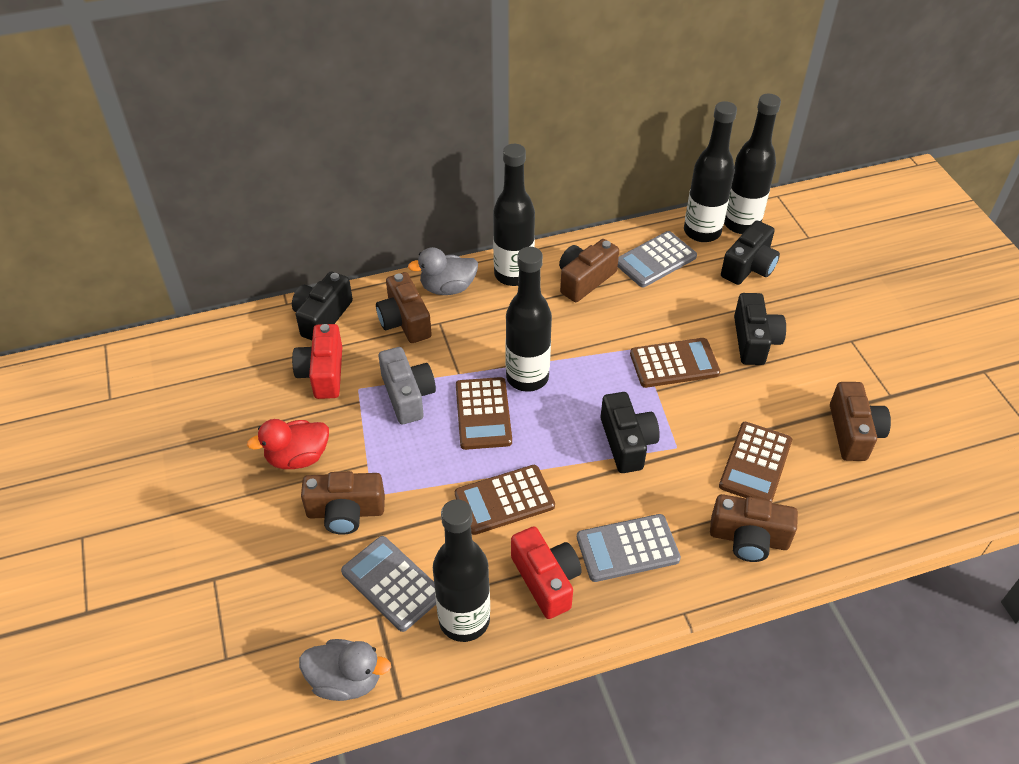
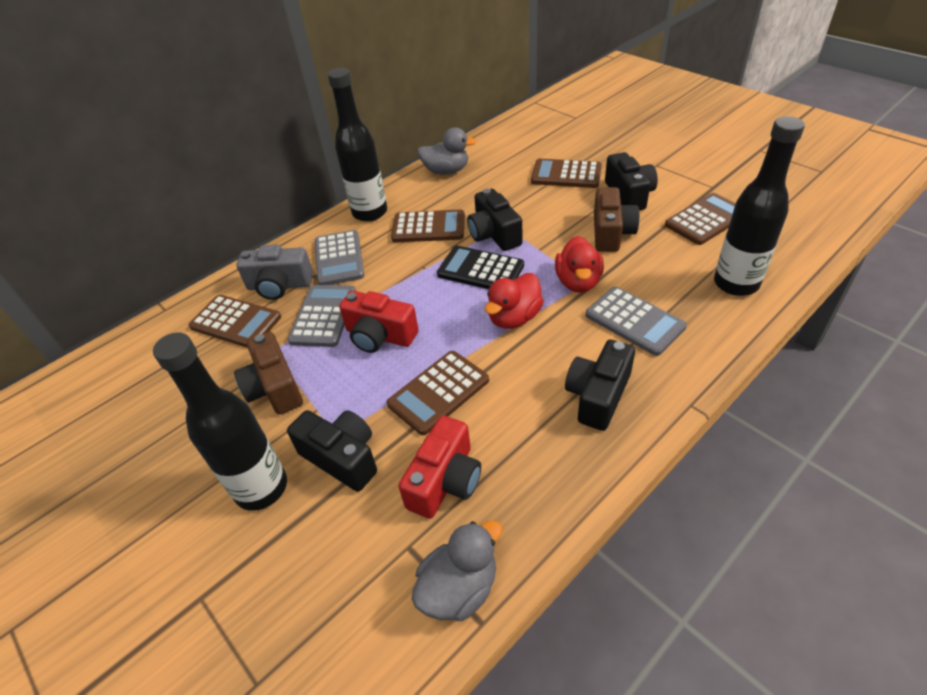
black bottle: [433,499,490,642] [493,144,535,286] [506,247,552,392] [684,101,737,242] [724,94,781,234] = 5 -> [153,333,287,511] [328,68,387,222] [714,116,805,296] = 3
black calculator: none = 0 -> [437,246,524,289] = 1
brown calculator: [455,465,555,535] [456,377,512,450] [630,338,720,388] [719,422,792,503] = 4 -> [189,295,281,348] [387,351,489,435] [391,210,465,242] [531,159,602,188] [665,193,736,245] = 5
brown camera: [301,471,385,535] [376,272,432,343] [559,239,619,302] [710,494,798,562] [830,382,891,461] = 5 -> [234,332,303,415] [594,187,640,252] = 2
red duck: [247,419,329,469] = 1 -> [485,273,544,329] [555,236,604,293] = 2

